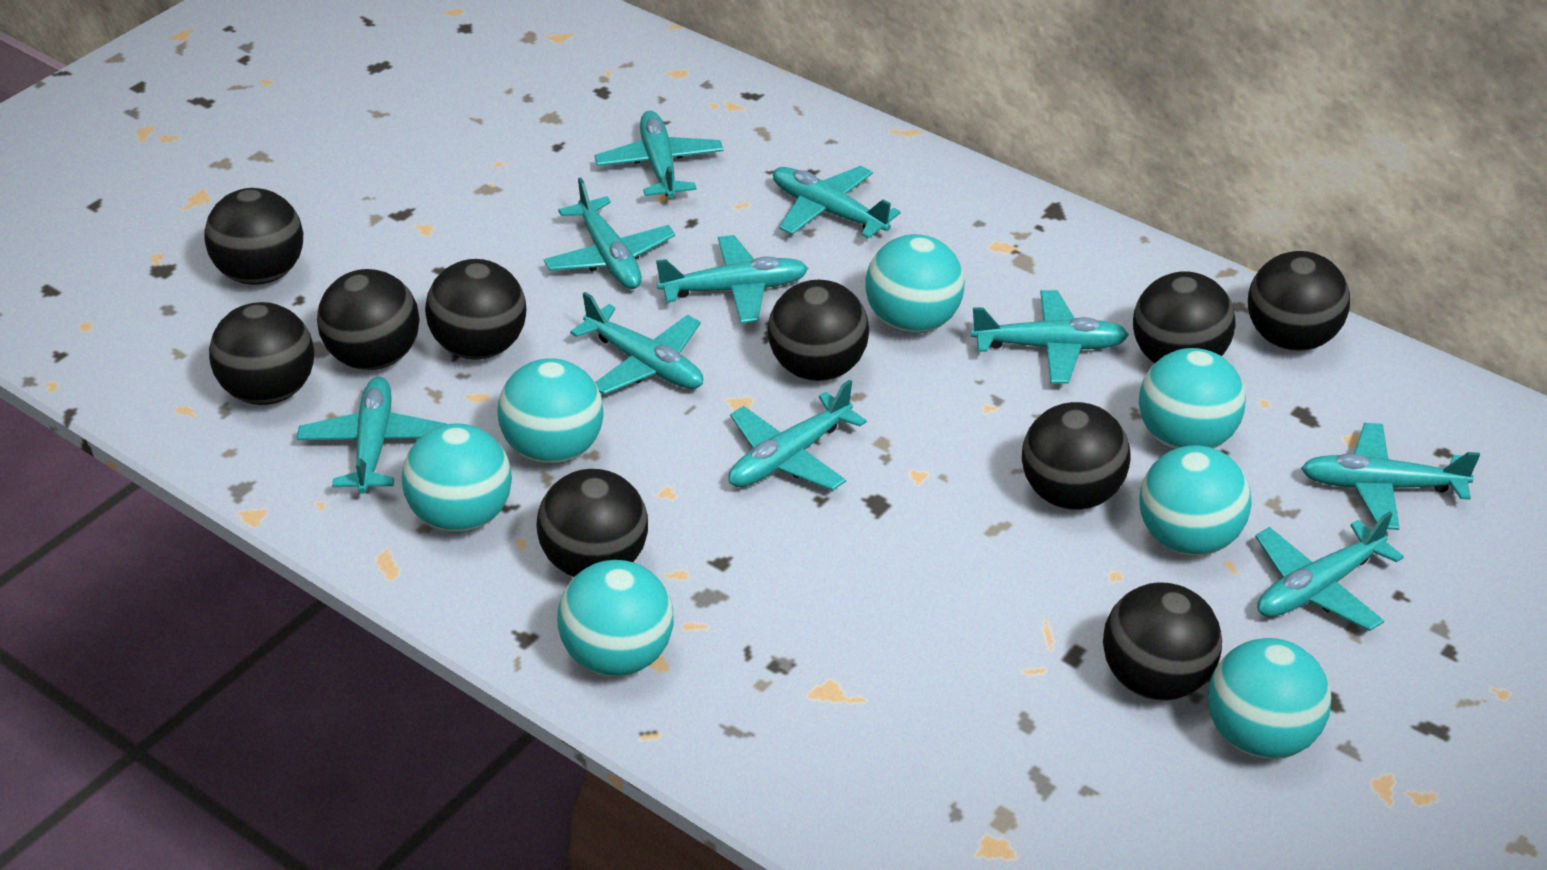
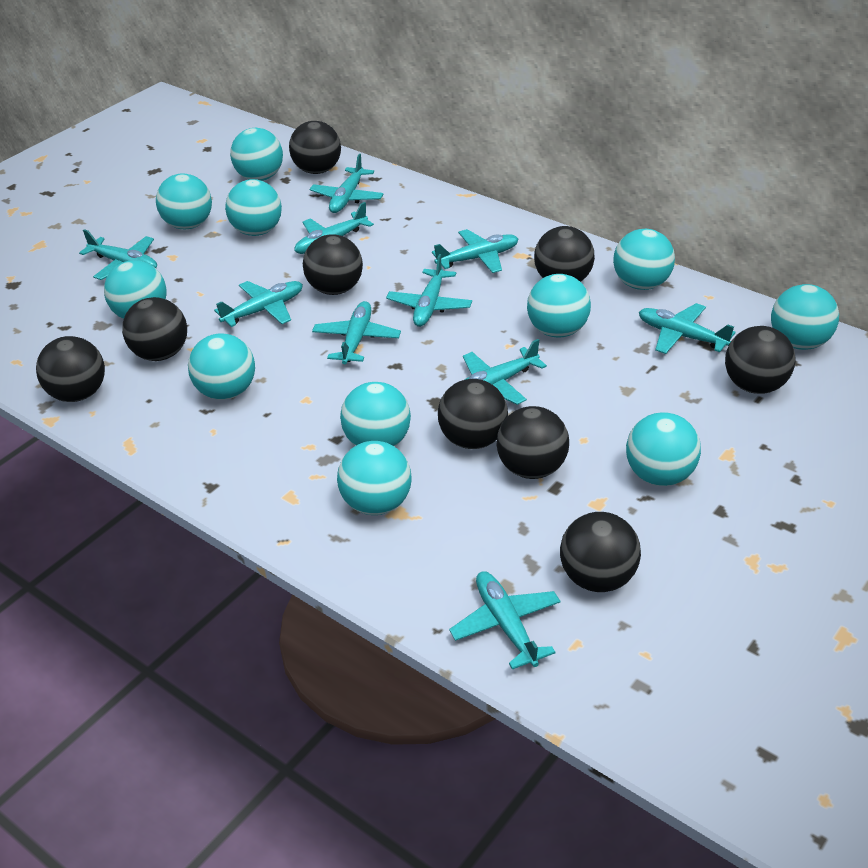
black ball: [204,188,303,285] [209,302,314,405] [317,269,420,370] [425,259,526,360] [536,469,648,577] [768,280,869,381] [1022,402,1130,510] [1103,582,1222,701] [1133,271,1236,364] [1248,251,1350,351] = 10 -> [36,336,105,402] [122,297,187,361] [289,121,341,174] [303,234,363,295] [438,379,508,449] [497,406,569,479] [534,226,595,282] [560,512,641,592] [725,326,795,394] = 9
turquoise ball: [402,423,512,533] [498,359,604,464] [557,560,673,677] [865,234,965,334] [1139,348,1246,450] [1140,445,1252,555] [1208,638,1332,759] = 7 -> [104,260,167,319] [156,173,212,229] [188,334,255,400] [225,179,282,236] [230,128,283,181] [337,441,411,515] [340,382,411,446] [527,274,591,338] [613,229,675,290] [626,412,701,486] [771,284,839,350] = 11

